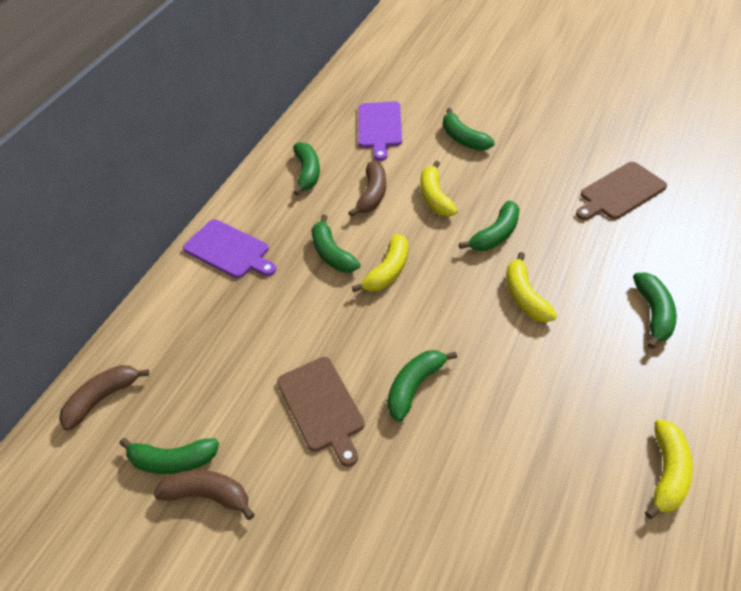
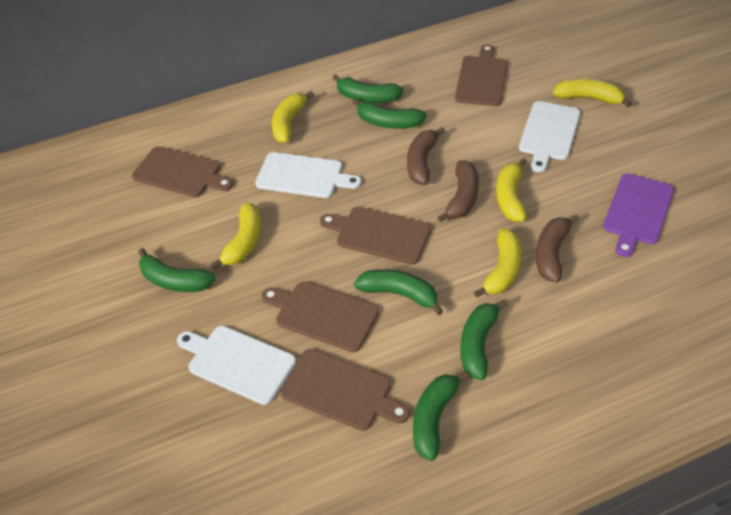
brown cutting board: [277,357,365,467] [576,162,667,220] = 2 -> [132,146,233,197] [262,281,379,352] [280,349,410,431] [320,207,431,265] [455,44,507,106] = 5
green banana: [119,438,219,474] [293,142,320,195] [312,215,360,273] [387,350,457,422] [443,108,495,151] [459,200,520,251] [633,273,677,349] = 7 -> [138,248,216,292] [333,74,404,103] [353,99,427,129] [354,269,443,315] [413,371,469,461] [460,299,508,380] = 6
purple cutting board: [183,219,276,278] [358,101,402,161] = 2 -> [603,173,674,257] = 1
white cutting board: none = 0 -> [177,326,296,405] [255,152,361,198] [519,101,581,172] = 3
yellow banana: [352,234,408,292] [420,161,457,217] [506,252,557,323] [645,419,693,519] = 4 -> [211,203,261,269] [272,91,314,143] [474,228,522,297] [496,158,527,222] [553,79,632,107] = 5

